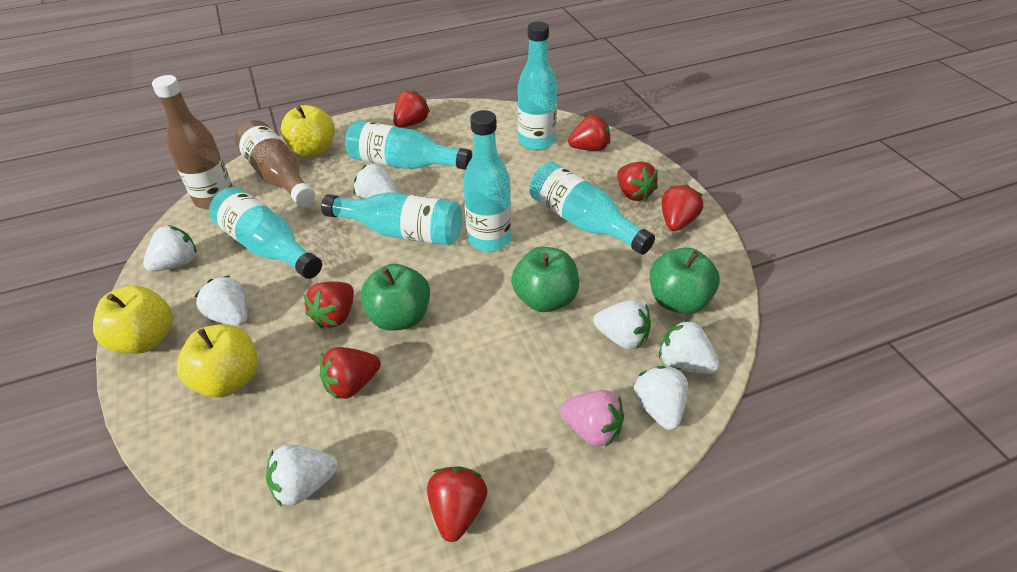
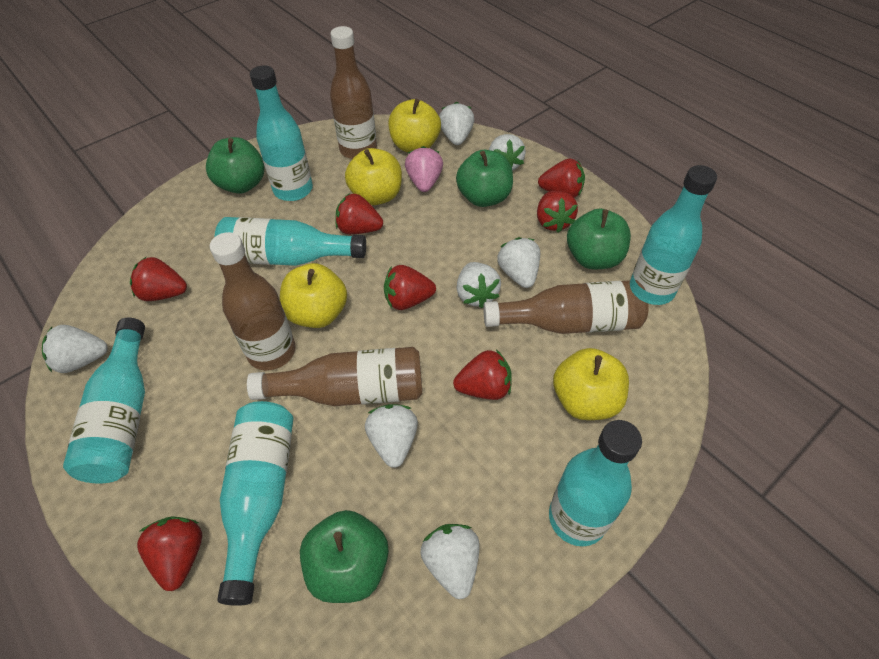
brown bottle: [152,75,233,209] [235,120,315,207] = 2 -> [210,232,295,370] [247,347,422,406] [330,26,377,159] [483,280,649,334] = 4
green apple: [360,264,430,331] [511,246,579,312] [650,248,720,314] = 3 -> [206,137,264,194] [300,510,389,603] [456,150,513,207] [567,208,631,269] = 4
yellow apple: [93,285,173,354] [177,324,258,398] [280,105,335,157] = 3 -> [280,263,347,328] [345,148,402,205] [388,99,441,152] [553,348,629,420] = 4

